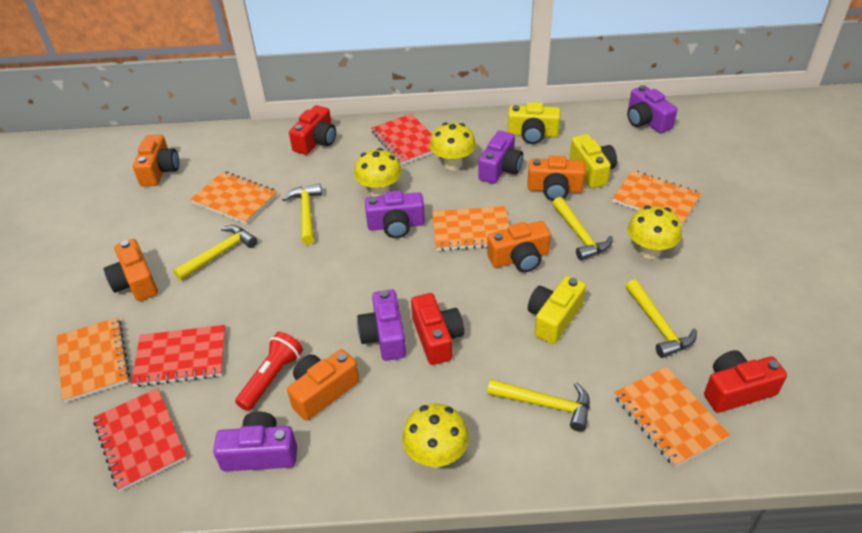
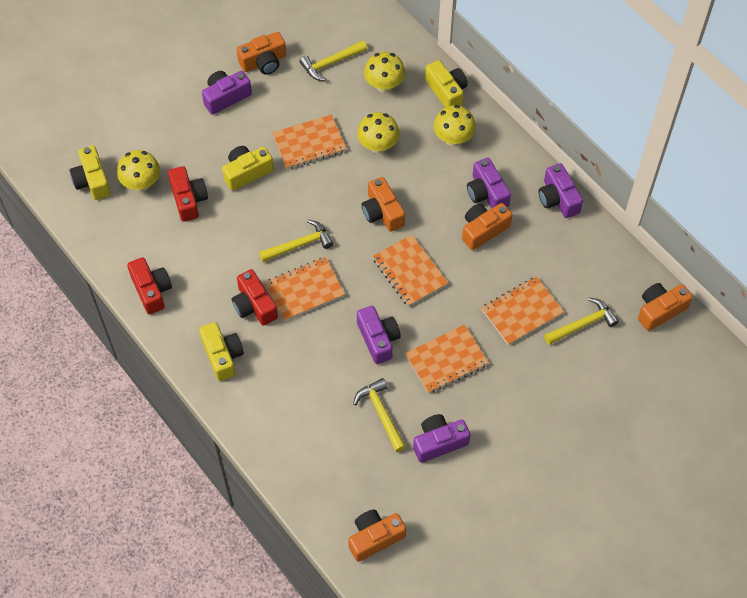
red flashlight: [235,332,303,411] = 1 -> none = 0
red notebook: [93,388,187,491] [131,325,226,387] [371,114,433,165] = 3 -> none = 0
yellow camera: [507,102,561,144] [528,276,586,344] [570,134,617,188] = 3 -> [70,145,111,200] [199,322,244,381] [222,146,274,191] [425,60,468,107] = 4
yellow hammer: [173,225,258,281] [282,184,322,245] [487,379,590,432] [552,197,613,261] [626,279,697,358] = 5 -> [259,220,333,262] [299,40,367,81] [353,378,406,452] [544,298,619,345] = 4

